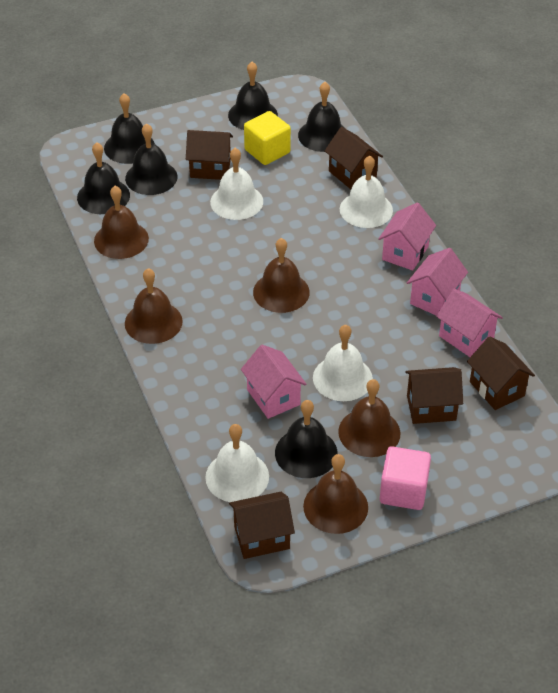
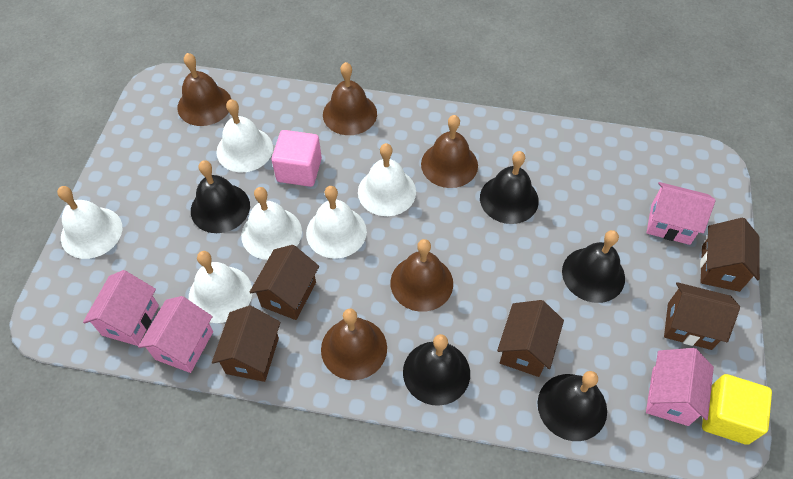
black bell: [77,142,130,214] [104,93,155,164] [125,123,178,195] [228,62,278,130] [275,400,338,478] [298,82,346,152] = 6 -> [191,160,250,233] [403,334,470,406] [480,151,539,224] [537,371,607,441] [562,230,625,303] = 5
white bell: [205,424,269,502] [210,148,263,220] [313,324,373,401] [340,155,393,228] = 4 -> [57,186,122,259] [189,251,252,323] [216,99,273,172] [241,187,302,260] [306,186,367,259] [358,143,416,216] = 6

